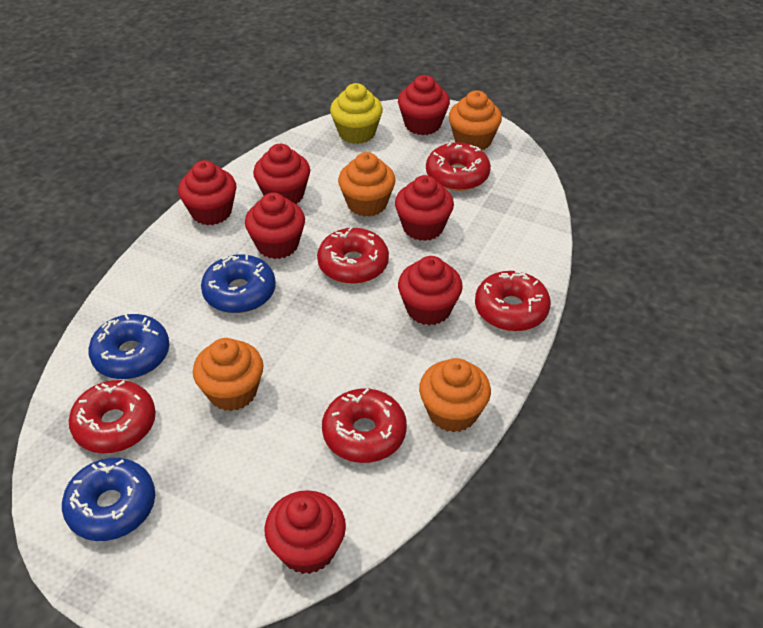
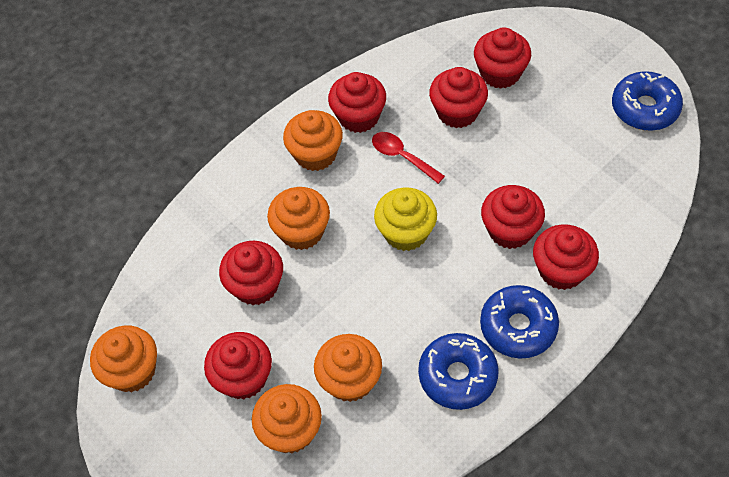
orange cupcake: [193,338,264,411] [338,152,396,217] [419,358,491,433] [449,90,502,150] = 4 -> [90,325,157,392] [252,384,322,453] [267,187,330,250] [283,110,343,171] [314,334,382,402] = 5
red donut: [69,380,156,453] [317,226,389,284] [322,388,407,463] [426,142,491,191] [475,271,551,331] = 5 -> none = 0
red spoon: none = 0 -> [372,132,445,184] = 1

